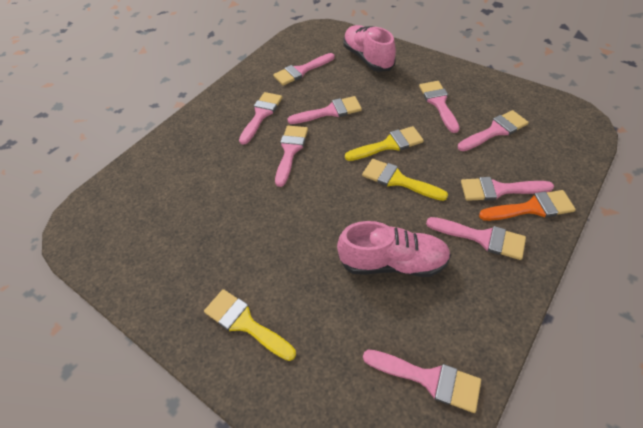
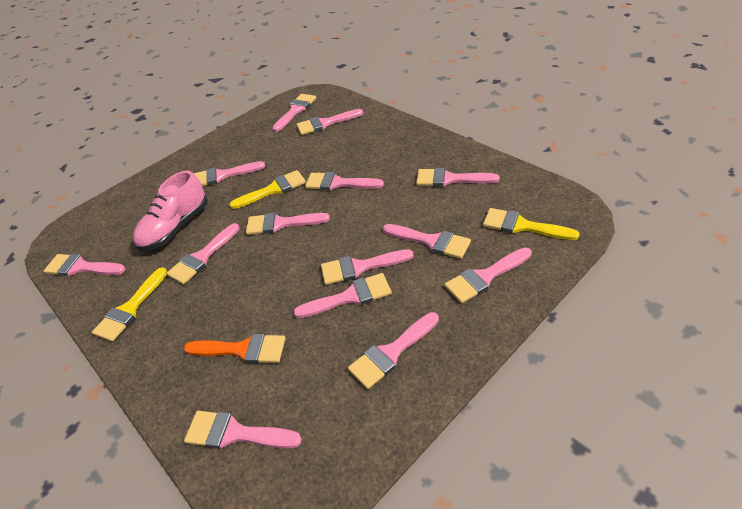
pink brush: [239,92,282,145] [273,53,335,86] [275,126,308,187] [288,96,362,124] [363,350,481,413] [419,81,459,133] [426,217,526,260] [458,110,529,151] [461,177,554,201] = 9 -> [44,254,125,276] [166,223,240,284] [184,411,302,449] [193,161,265,186] [246,213,330,235] [272,94,316,132] [293,273,392,318] [297,109,363,135] [305,172,384,190] [321,249,414,285] [348,312,439,389] [383,224,471,259] [416,168,500,187] [444,248,532,303] = 14
pink shoe: [337,221,451,277] [343,25,396,72] = 2 -> [133,171,208,251] = 1

